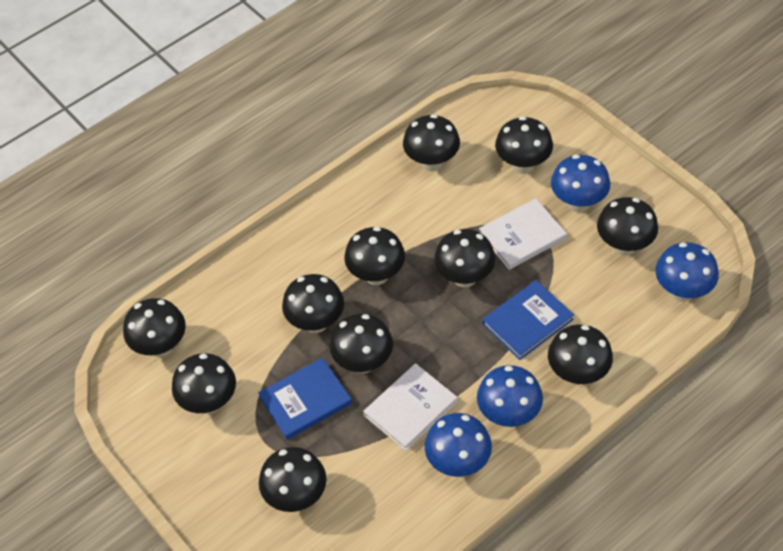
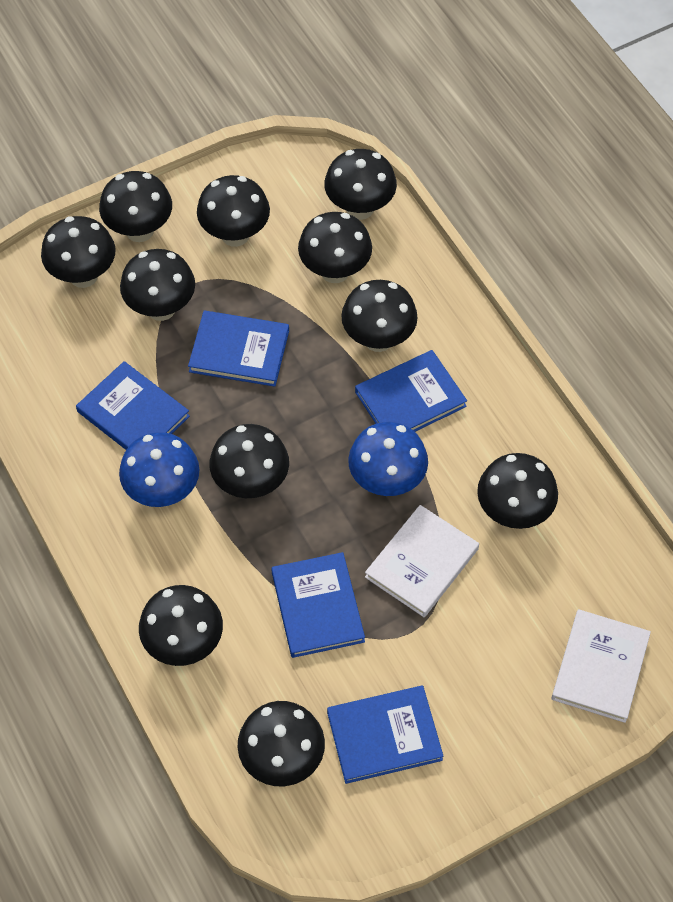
blue book: [258,358,352,440] [482,280,574,360] = 2 -> [76,361,190,450] [188,311,289,387] [271,552,365,658] [327,685,444,784] [355,350,467,432] = 5
blue mushroom: [425,413,492,477] [477,365,543,427] [551,155,610,212] [655,242,719,302] = 4 -> [119,432,200,507] [348,422,428,496] = 2

